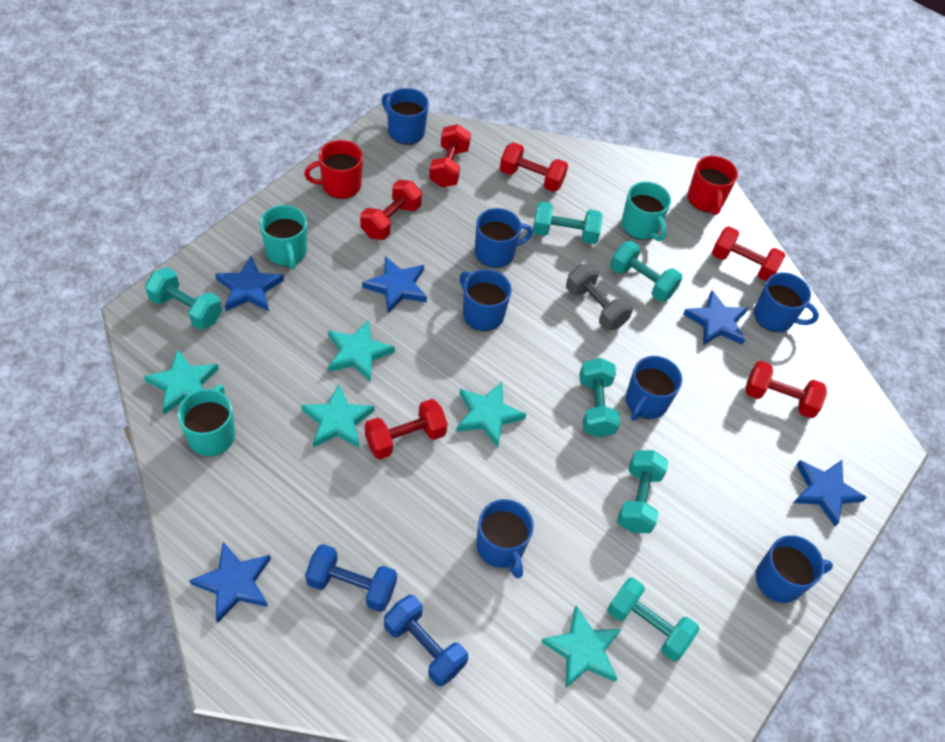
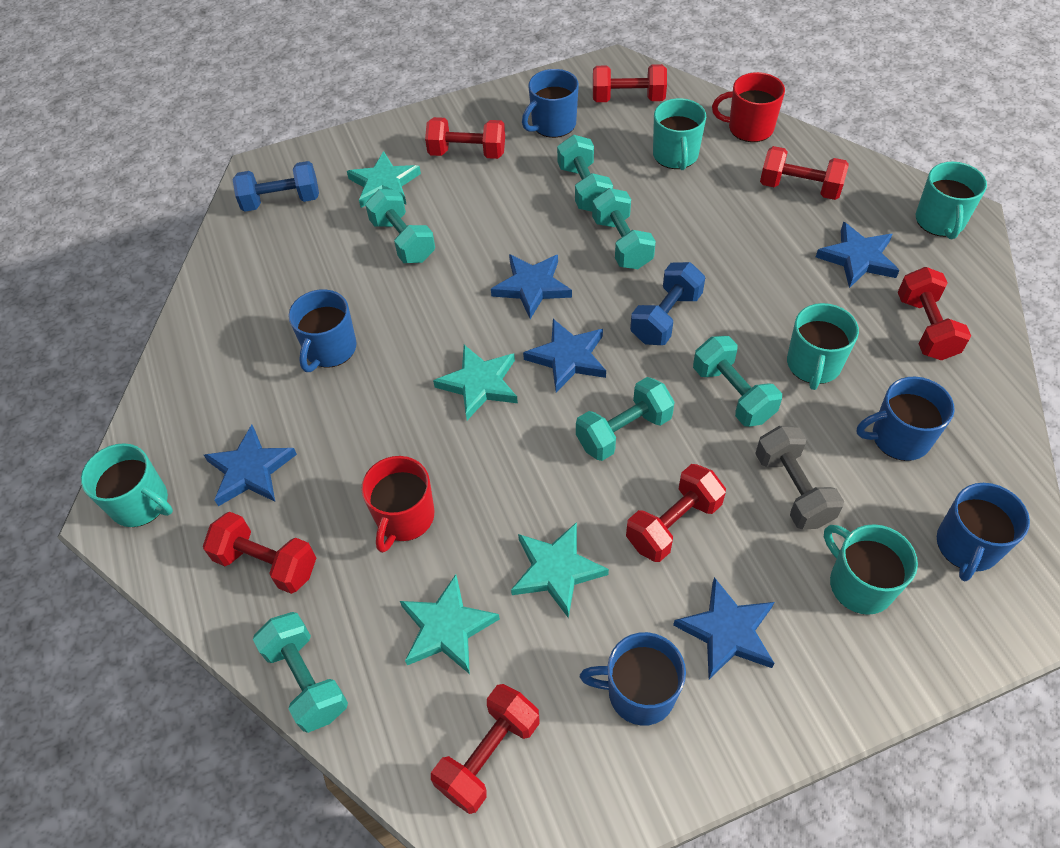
blue mug: [382,88,429,145] [460,269,512,331] [475,208,533,268] [476,499,534,578] [626,356,682,421] [754,272,819,332] [756,535,833,603] = 7 -> [288,289,357,372] [522,69,579,138] [580,632,686,726] [857,376,955,461] [937,483,1030,582] = 5
red dumbbell: [360,180,422,240] [365,399,448,459] [429,124,471,187] [500,142,568,192] [712,226,786,281] [746,361,827,418] = 6 -> [203,512,316,594] [425,117,505,159] [431,684,540,814] [593,64,667,102] [626,464,726,562] [760,146,849,200] [898,267,971,360] = 7
turquoise mug: [177,385,235,456] [260,205,307,270] [621,182,671,241] = 3 -> [81,443,173,527] [653,98,706,170] [787,303,859,390] [824,524,918,615] [916,162,987,239] = 5
turquoise star: [144,350,219,415] [301,384,374,448] [328,320,395,382] [456,382,526,447] [541,606,621,688] = 5 -> [347,151,421,208] [400,574,500,674] [433,345,518,420] [511,522,609,618] = 4

